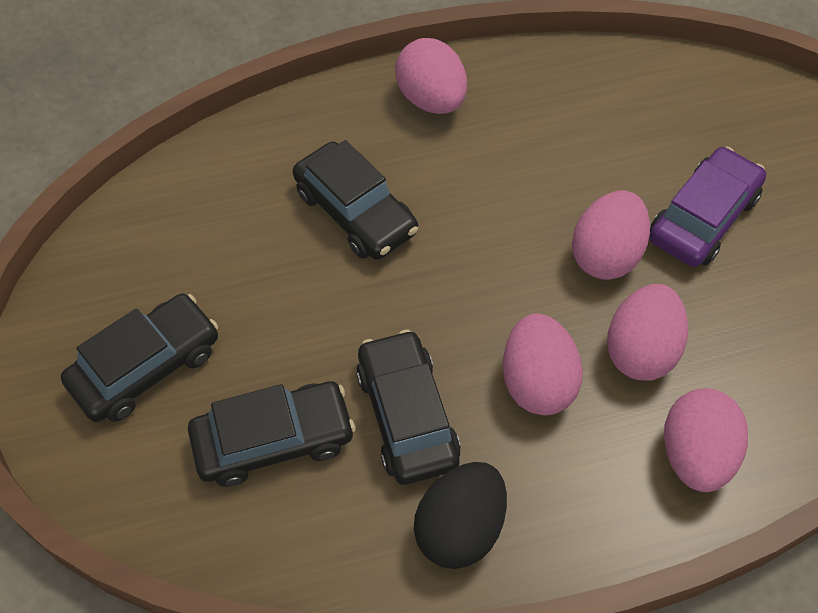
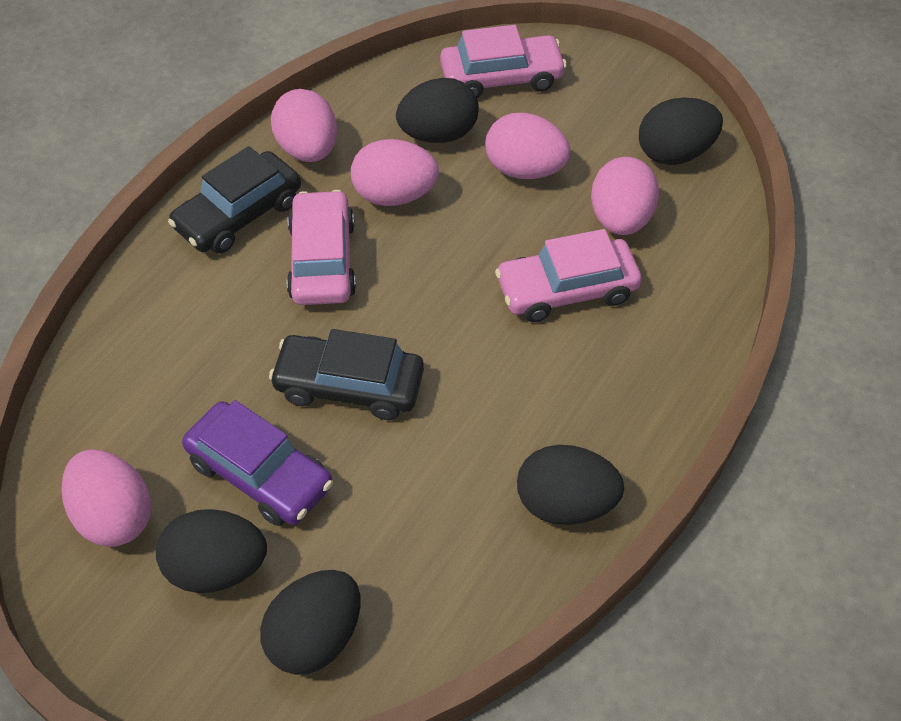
black car: [61,294,218,422] [188,381,355,487] [293,140,418,260] [356,329,461,485] = 4 -> [168,146,301,254] [269,329,424,420] = 2
black egg: [414,462,507,569] = 1 -> [156,509,267,593] [260,570,361,675] [396,78,479,143] [517,445,624,525] [639,97,723,165] = 5
pink car: none = 0 -> [287,190,356,305] [440,25,567,98] [495,229,642,322] = 3

